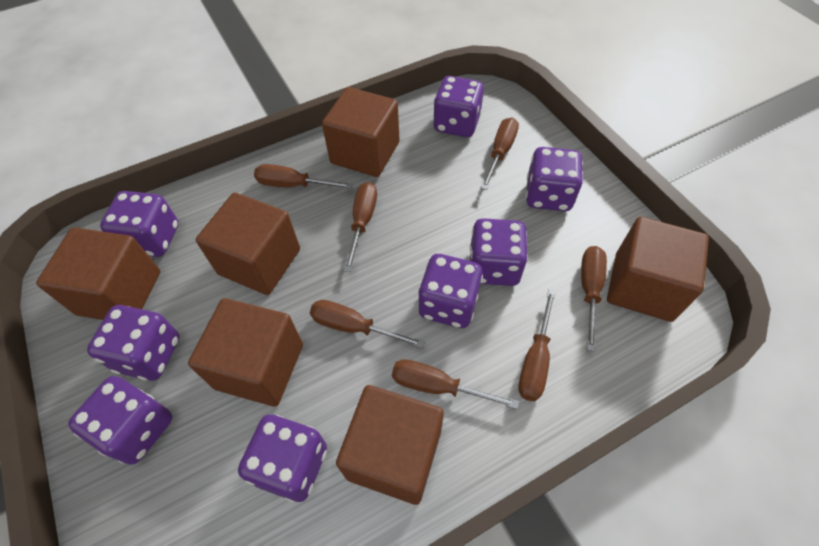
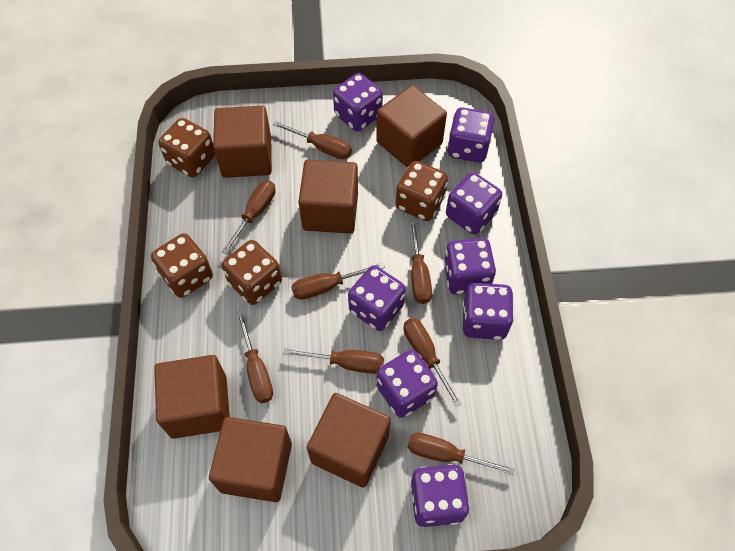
brown dice: none = 0 -> [151,233,213,298] [158,118,215,177] [222,240,282,305] [396,161,448,221] = 4
brown screwdriver: [254,164,353,189] [310,300,425,348] [344,182,377,272] [392,359,519,409] [481,117,519,190] [518,289,556,401] [581,246,607,352] = 7 -> [222,181,276,254] [236,311,273,403] [273,121,352,159] [283,348,384,374] [291,263,385,300] [404,318,462,407] [407,433,515,475] [410,219,432,304] = 8

